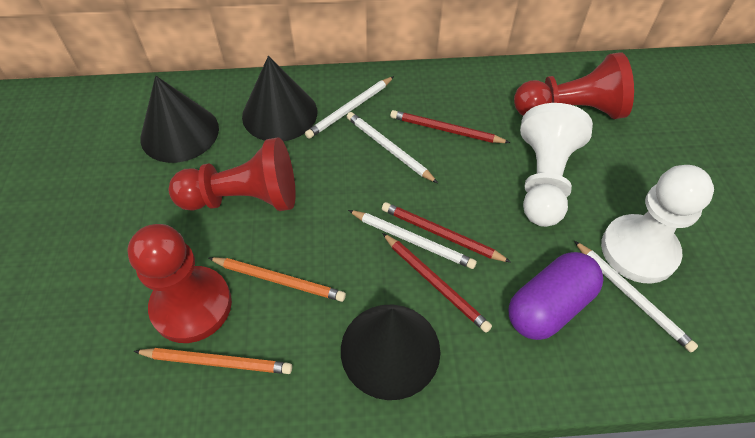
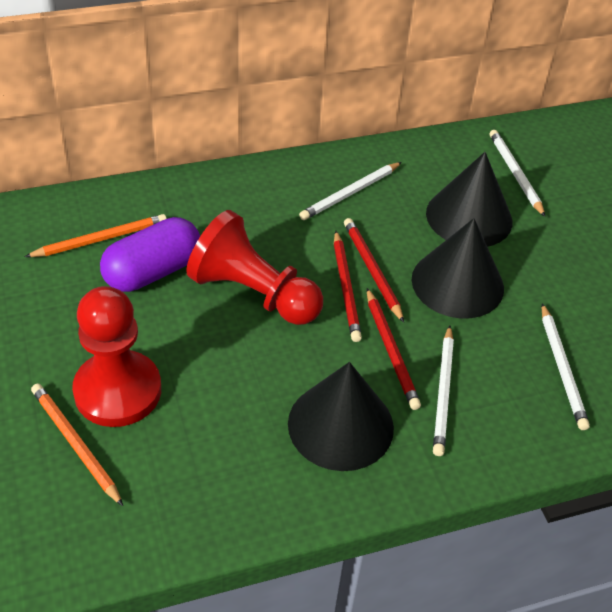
red pawn: [127,224,232,343] [169,137,296,211] [514,52,634,119] = 3 -> [72,286,161,427] [186,210,323,325] = 2
white pawn: [520,103,593,227] [601,165,714,284] = 2 -> none = 0

